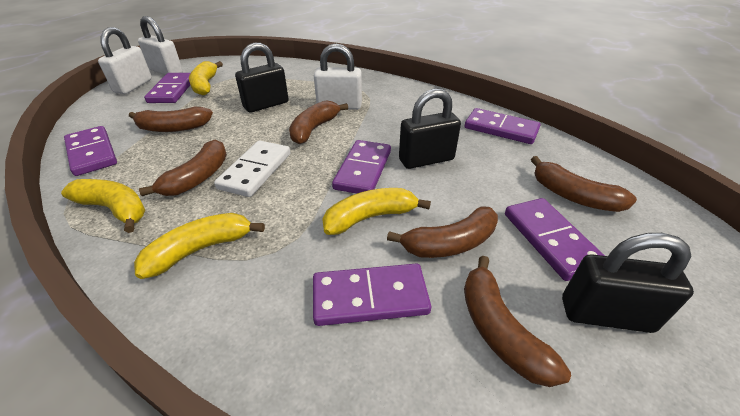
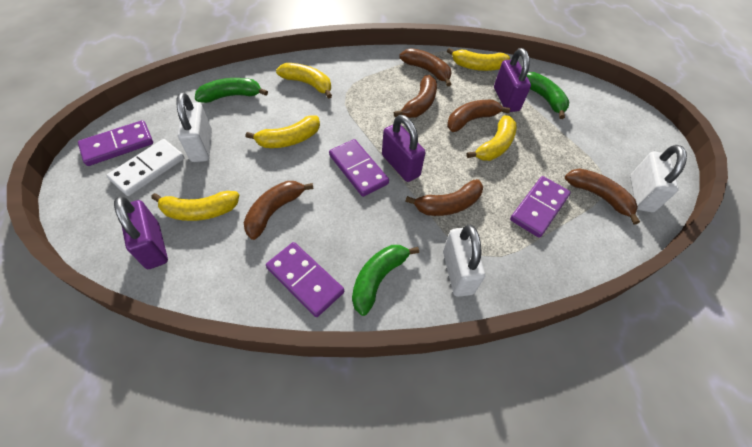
black padlock: [235,43,288,112] [399,88,461,169] [562,233,694,333] = 3 -> none = 0
green banana: none = 0 -> [195,78,268,103] [352,245,419,316] [527,72,570,119] = 3
purple domino: [64,126,117,176] [144,73,190,103] [313,263,431,326] [332,140,391,194] [465,108,541,144] [505,198,605,281] = 6 -> [78,120,153,166] [266,242,344,317] [329,139,389,197] [510,176,571,238] = 4
purple padlock: none = 0 -> [114,196,168,269] [382,115,426,182] [494,48,531,112] = 3
yellow banana: [61,179,145,233] [134,213,265,279] [189,61,223,95] [322,188,431,235] = 4 -> [151,191,240,221] [246,115,320,148] [276,63,332,99] [447,48,510,71] [467,115,517,161] = 5

